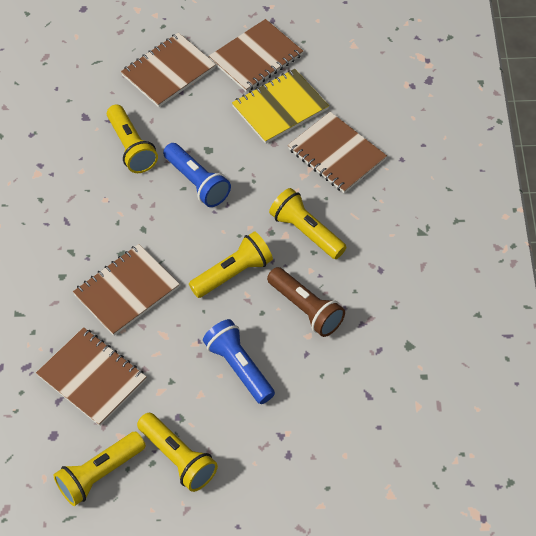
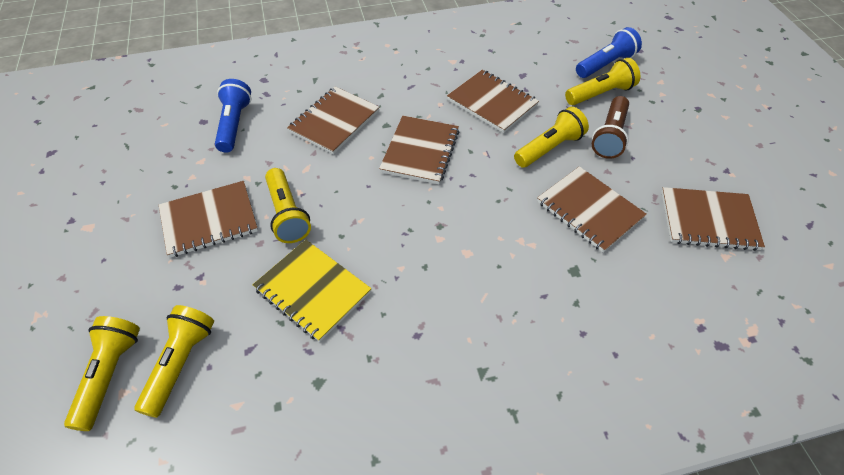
brown notebook: [36,327,147,426] [73,244,180,336] [121,33,216,107] [209,19,303,92] [288,112,387,193] = 5 -> [159,181,258,258] [287,87,380,154] [379,116,459,184] [447,70,539,133] [537,166,647,253] [662,187,765,251] = 6

